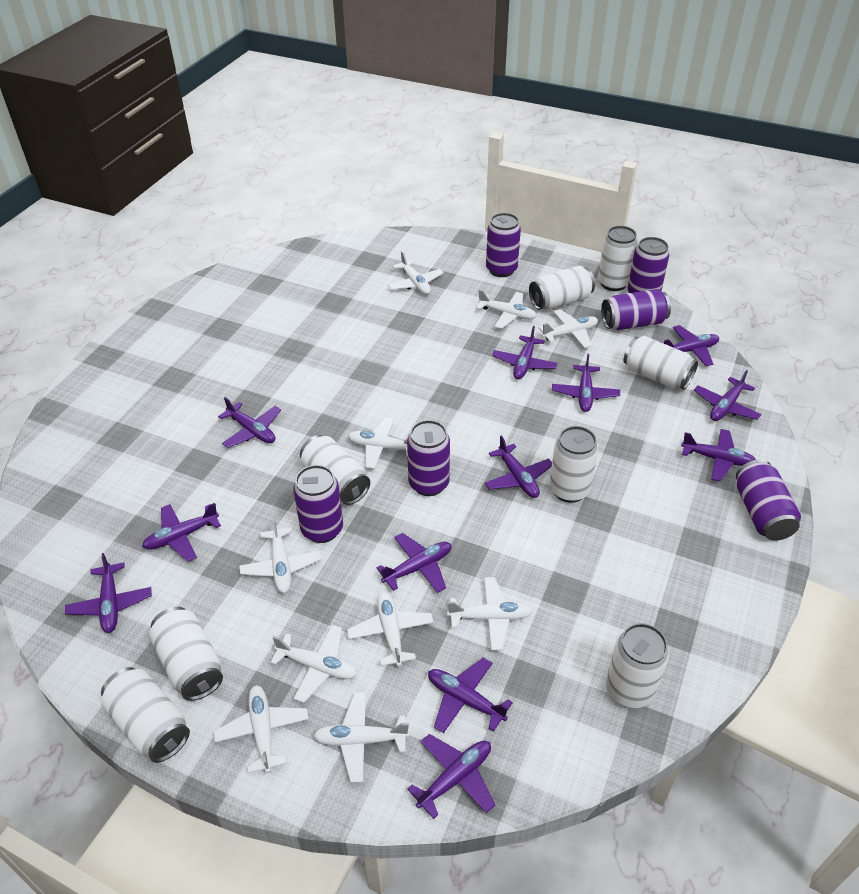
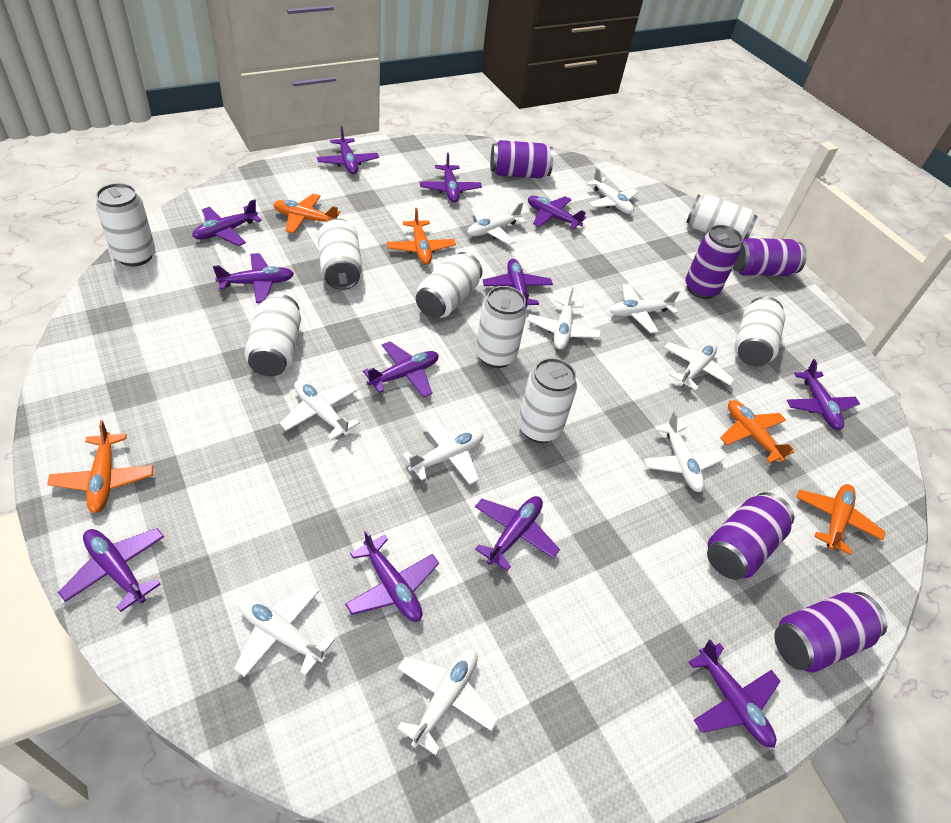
orange plane: none = 0 -> [47,420,153,513] [273,194,340,233] [387,208,456,265] [720,400,794,463] [796,484,885,555] = 5
purple can: [293,465,343,543] [407,420,450,496] [486,213,521,277] [601,289,671,330] [628,237,669,293] [736,459,801,541] = 6 -> [490,140,554,178] [685,225,743,299] [707,492,794,580] [733,238,807,276] [774,592,887,673] = 5

